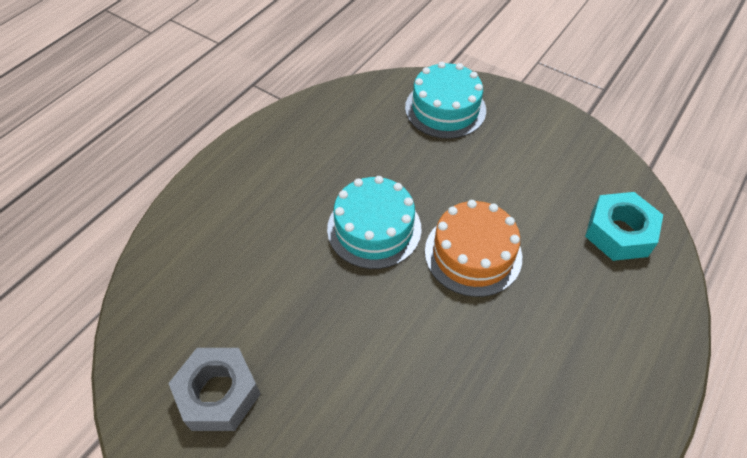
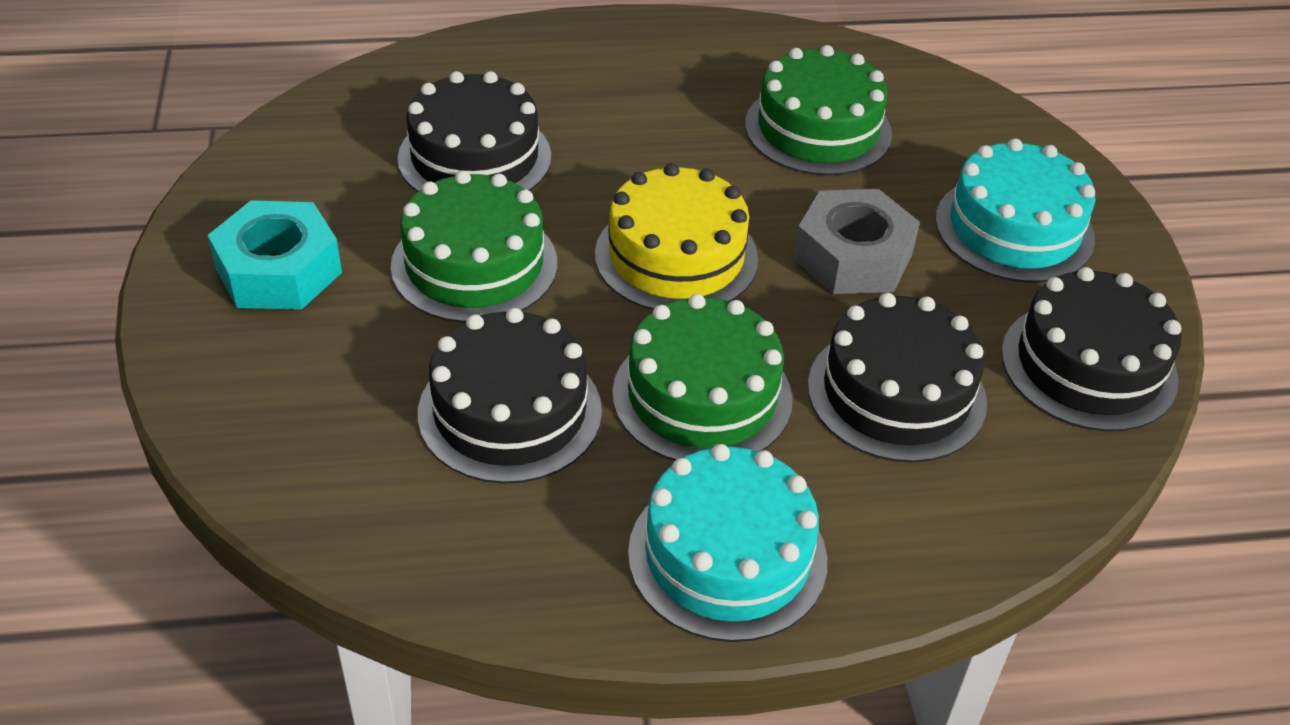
black cake: none = 0 -> [398,71,551,192] [418,308,602,484] [808,293,987,462] [1001,267,1182,432] = 4
green cake: none = 0 -> [391,171,557,323] [612,294,793,461] [745,45,892,176] = 3
orange cake: [425,200,522,297] = 1 -> none = 0
yellow cake: none = 0 -> [595,163,758,310] = 1

